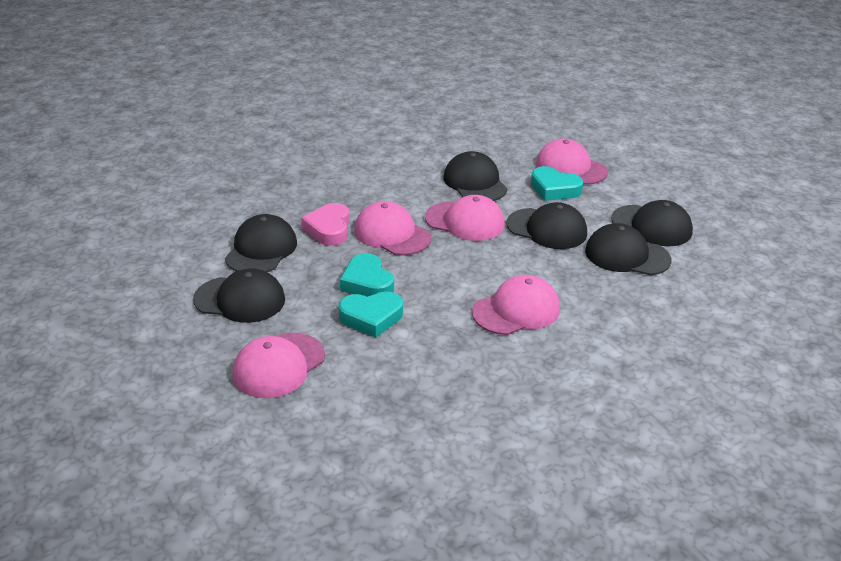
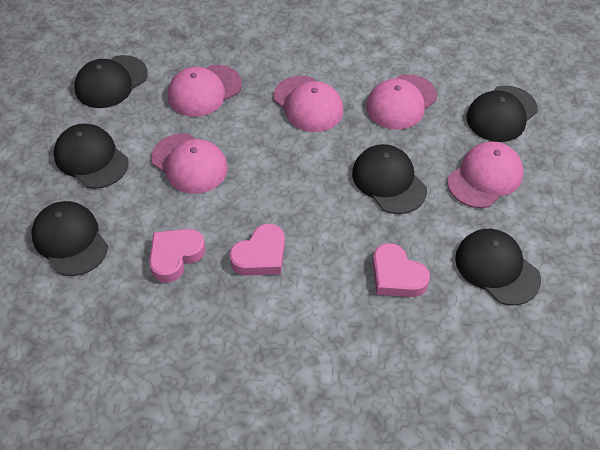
pink heart: [301,203,350,246] = 1 -> [149,229,206,283] [229,223,285,276] [373,243,430,297] = 3
turquoise heart: [339,291,403,338] [340,253,394,297] [531,166,583,201] = 3 -> none = 0

